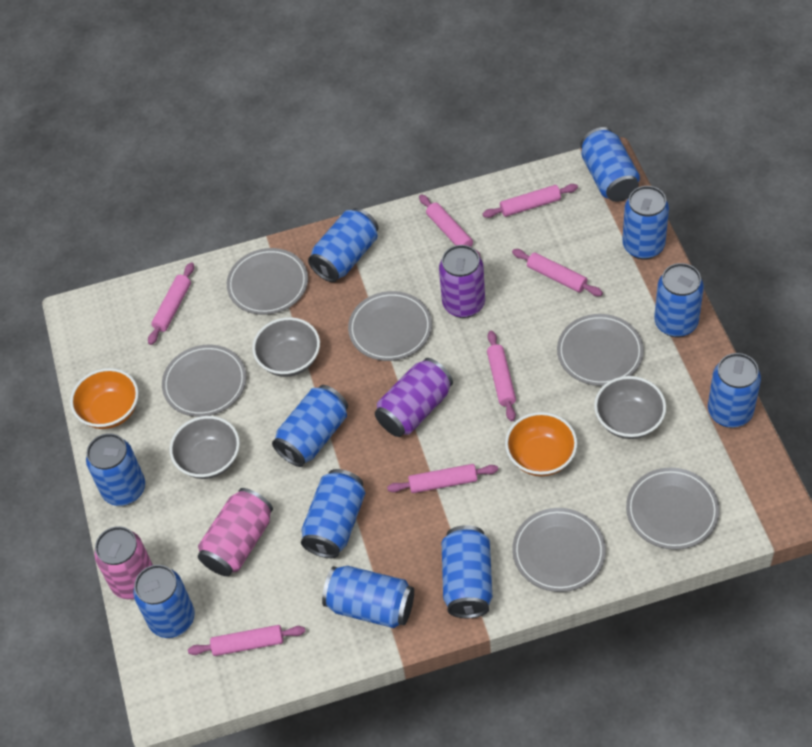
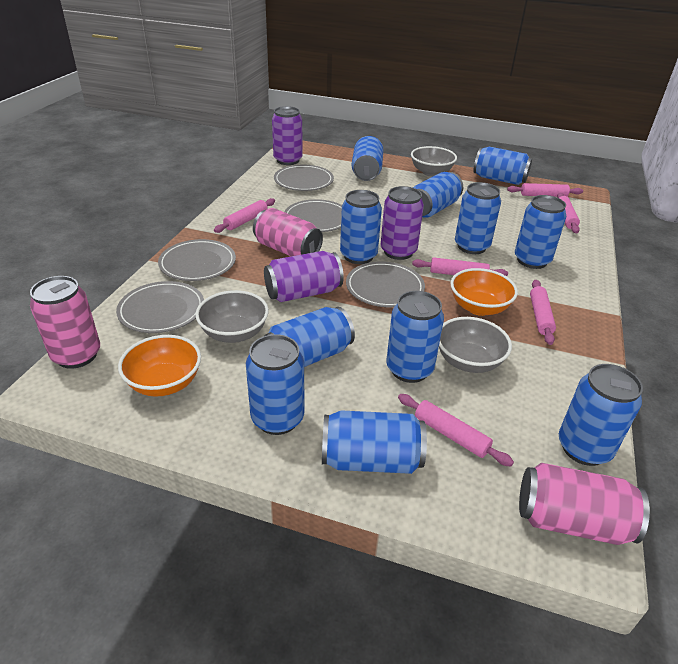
grey plate: [162,345,247,417] [227,248,308,315] [348,291,432,361] [512,508,606,592] [557,314,644,386] [626,468,720,550] = 6 -> [116,281,204,333] [158,239,236,281] [274,165,334,191] [285,199,342,232] [346,262,425,307] = 5
pink can: [94,526,153,599] [198,488,273,576] = 2 -> [30,276,100,369] [253,208,323,256] [519,463,650,545] = 3
pink rolling pin: [148,262,194,345] [188,625,306,656] [387,464,498,493] [419,194,481,258] [483,184,578,218] [487,331,516,422] [512,249,603,296] = 7 -> [214,198,275,233] [398,394,514,467] [412,257,508,276] [507,183,583,197] [530,280,556,345] [557,193,580,233] = 6
purple can: [375,358,453,437] [439,245,485,318] = 2 -> [264,251,344,302] [272,106,303,165] [381,186,424,260] = 3

